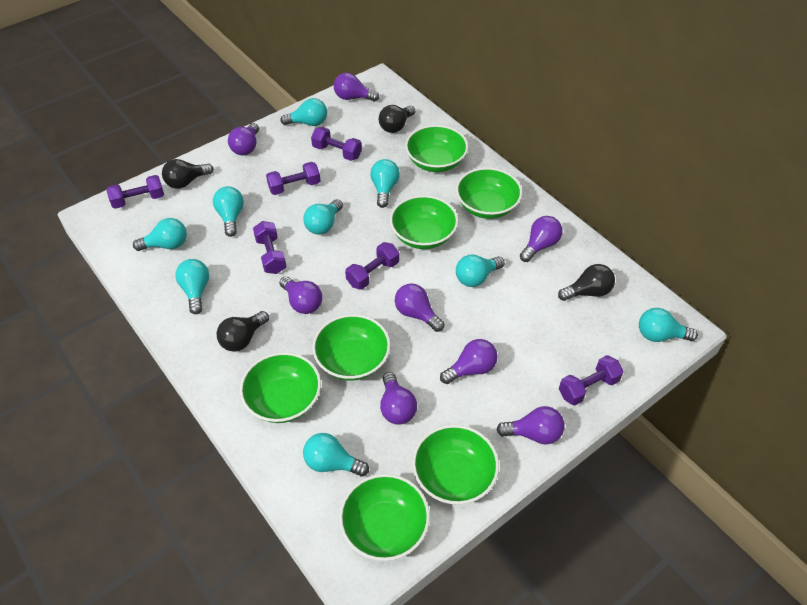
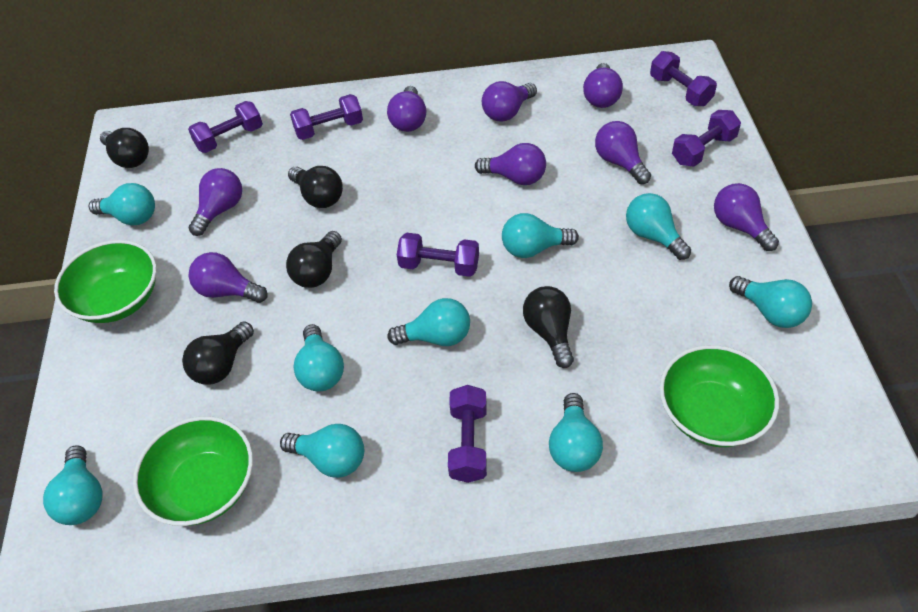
black light bulb: [162,159,213,189] [217,311,269,352] [379,105,415,133] [558,264,615,301] = 4 -> [100,128,149,168] [182,321,254,385] [286,231,342,288] [288,166,343,208] [523,286,574,368] = 5
green bowl: [240,352,321,423] [312,314,390,381] [339,474,430,561] [390,195,458,249] [405,125,468,172] [412,425,499,505] [456,168,522,219] = 7 -> [54,240,157,323] [133,416,253,526] [659,345,779,447] = 3

